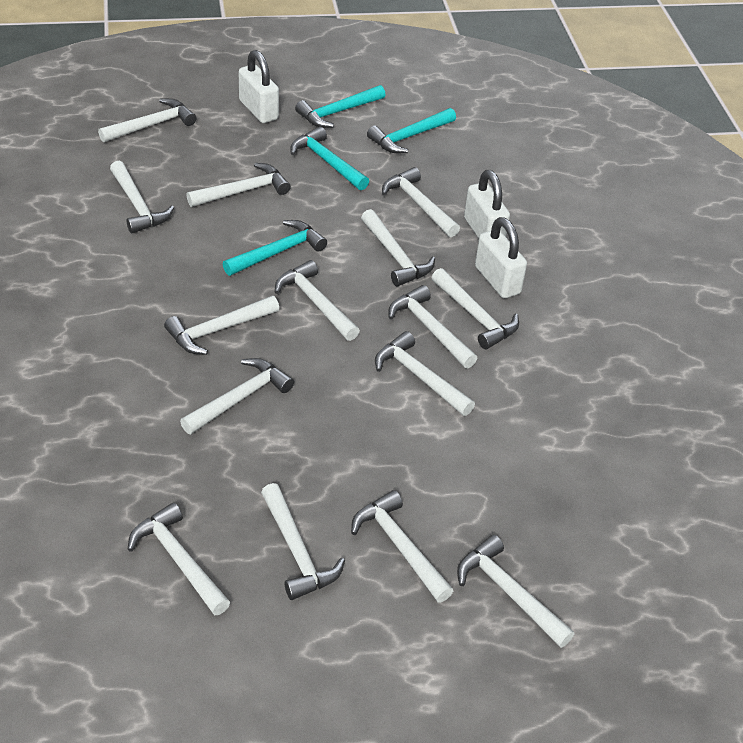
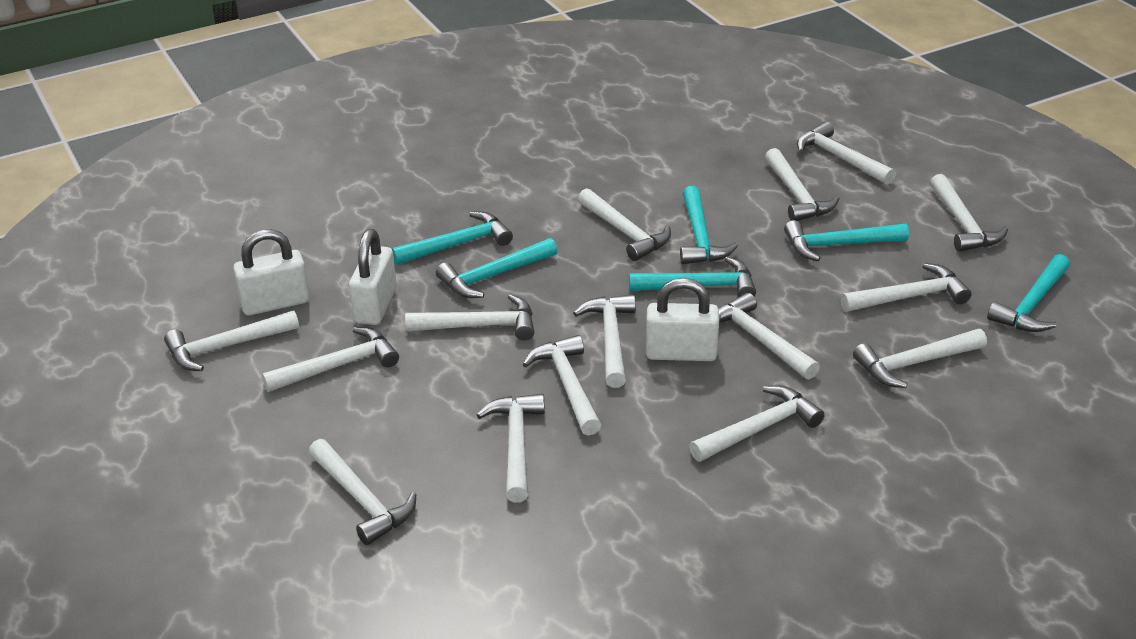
turquoise hammer: [223,220,327,276] [290,127,369,190] [295,85,385,128] [367,108,456,153] = 4 -> [391,212,513,265] [436,238,557,298] [629,257,756,297] [680,186,739,264] [784,220,909,261] [987,254,1070,332] = 6

